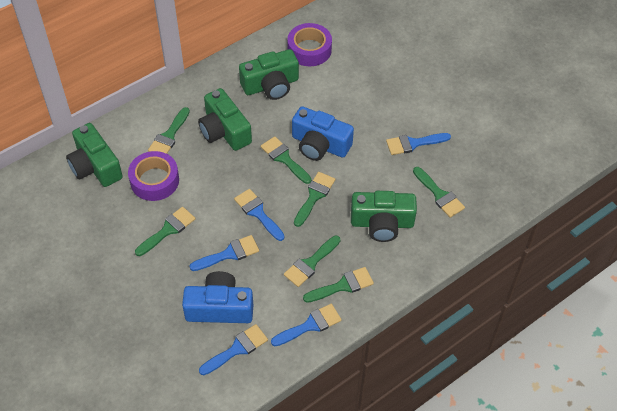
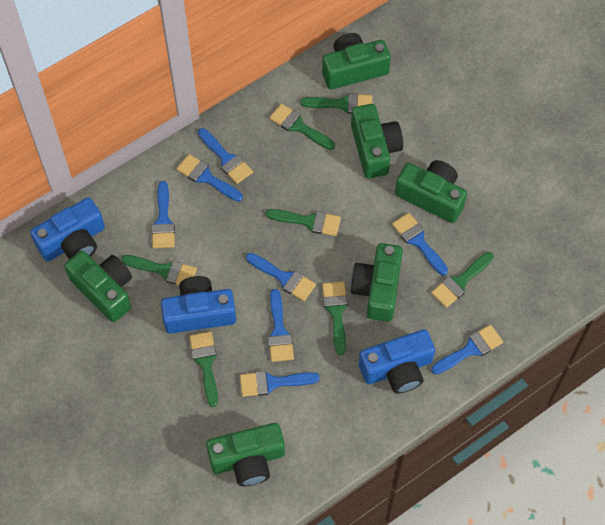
blue brush: [189,235,259,271] [199,324,268,375] [234,189,285,241] [271,304,342,346] [386,133,451,155] = 5 -> [152,181,175,248] [177,154,243,202] [198,128,253,184] [240,371,320,397] [246,253,316,301] [268,289,294,362] [392,213,448,276] [431,325,503,374] = 8
blue camera: [182,271,253,323] [292,106,354,161] = 2 -> [30,198,105,261] [161,276,236,334] [359,329,435,394] = 3
green camera: [66,123,123,187] [198,88,252,151] [239,49,299,100] [351,191,417,242] = 4 -> [64,250,132,322] [206,423,285,486] [322,33,391,90] [350,243,403,322] [351,104,403,178] [395,160,467,223] = 6
purple tape: [128,151,179,201] [288,23,332,66] = 2 -> none = 0

